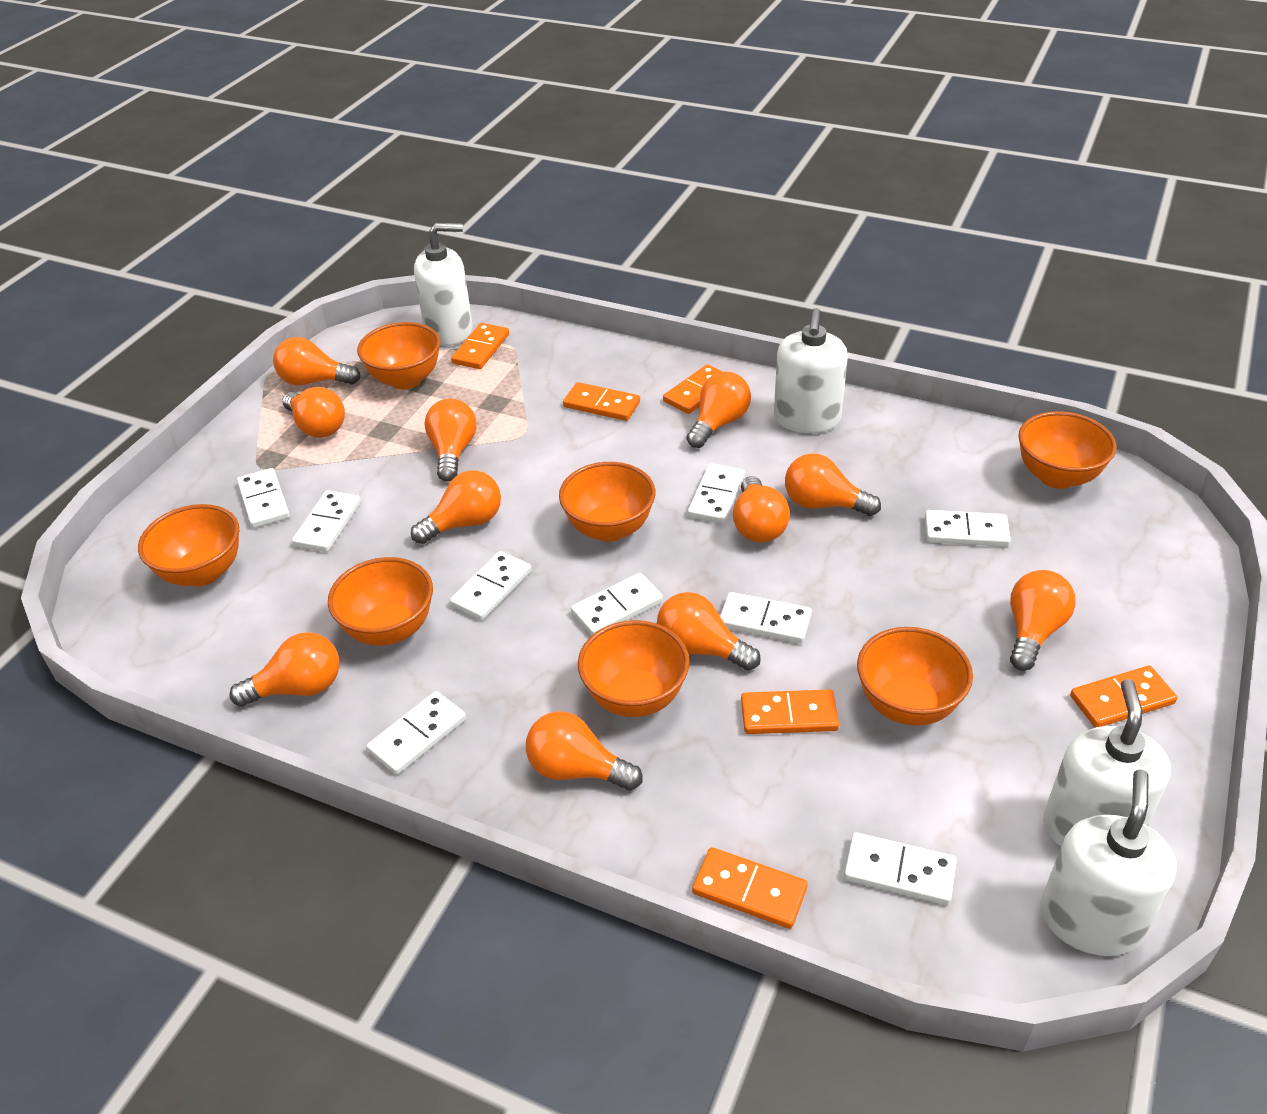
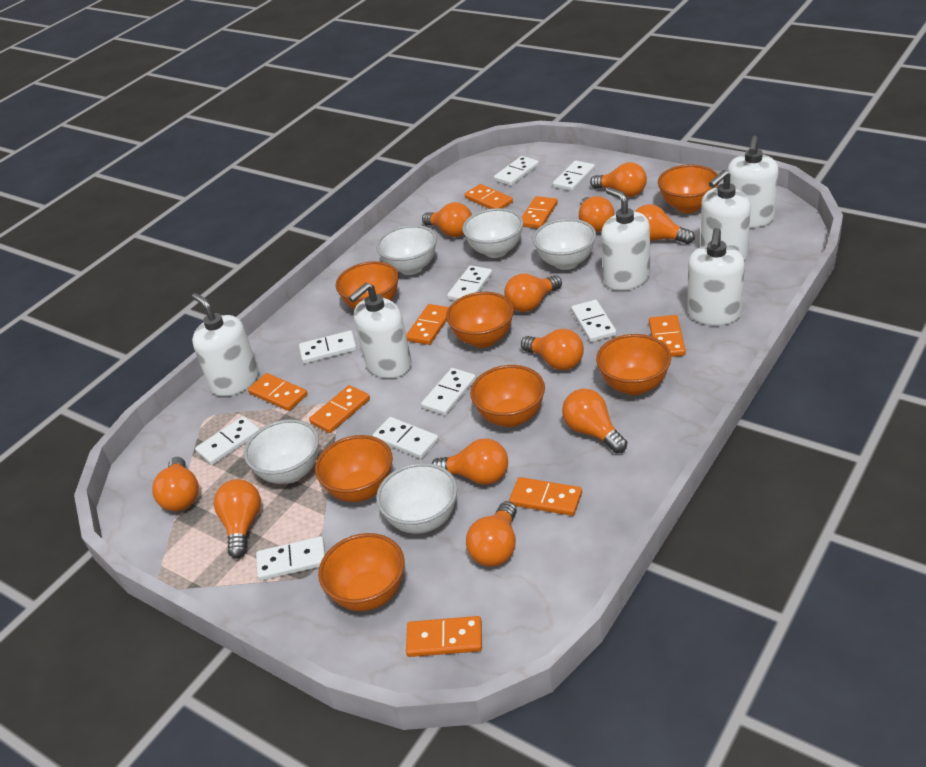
orange domino: [451,323,509,369] [563,382,640,421] [663,364,723,414] [692,847,808,929] [741,689,839,734] [1070,666,1177,728] = 6 -> [248,373,308,411] [309,385,370,433] [406,304,449,345] [406,616,482,657] [464,184,513,209] [509,477,582,516] [522,196,558,229] [649,315,686,357] = 8
white bowl: none = 0 -> [244,419,319,484] [376,225,437,275] [376,463,458,534] [462,208,523,258] [533,218,596,270] = 5
white soap dispenser: [414,223,473,346] [774,308,848,433] [1040,770,1177,956] [1043,679,1171,846] = 4 -> [192,293,259,396] [349,283,412,378] [601,187,650,291] [688,228,745,325] [701,170,751,261] [727,136,779,228] = 6

